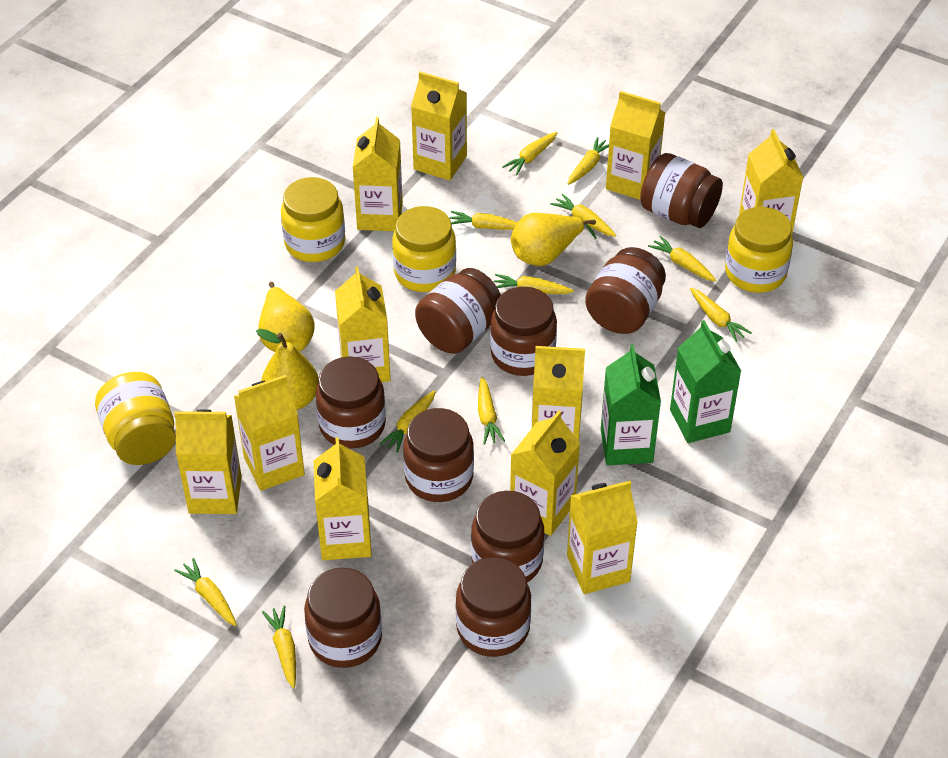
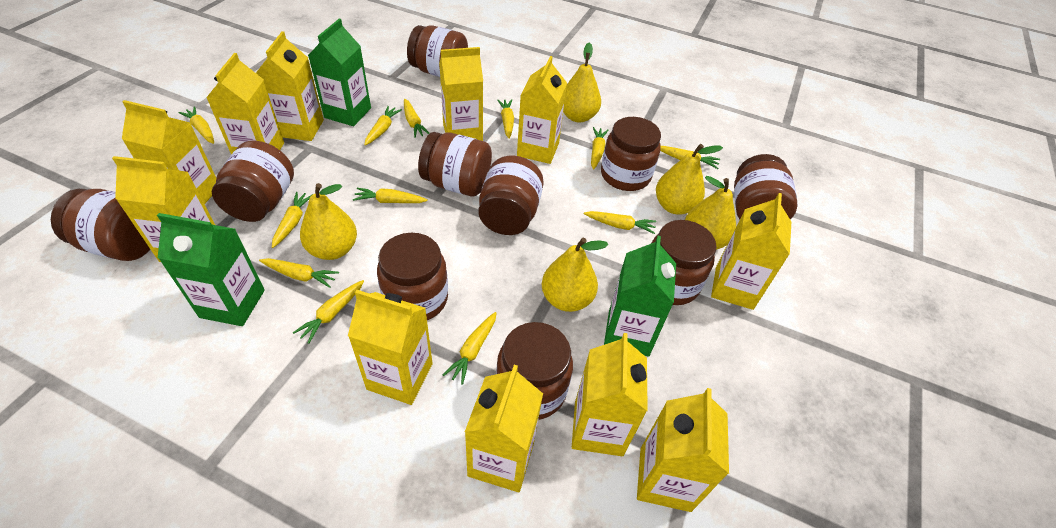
brown jar: [304,568,382,668] [315,356,386,449] [403,408,474,502] [415,268,501,354] [456,557,531,657] [471,491,544,583] [490,287,557,376] [585,247,666,334] [640,153,723,228] = 9 -> [51,189,150,261] [212,141,294,222] [377,233,448,320] [407,25,468,77] [418,132,492,196] [478,156,544,235] [496,322,573,420] [601,117,661,191] [652,220,717,305] [734,154,798,220] = 10
green carton: [601,345,661,465] [670,320,741,443] = 2 -> [157,213,265,326] [308,19,371,126] [604,236,676,356] = 3
yellow carrot: [174,558,237,626] [262,606,296,689] [379,390,436,453] [449,211,518,230] [478,377,505,445] [494,274,574,294] [502,132,557,175] [550,194,616,237] [568,137,609,185] [648,236,716,282] [690,288,752,342] = 11 -> [178,106,214,144] [259,258,339,288] [272,192,313,248] [293,280,364,344] [353,188,428,203] [364,106,402,146] [404,99,430,138] [443,312,496,385] [497,99,514,139] [584,211,656,234] [591,127,608,170] [660,146,720,169] = 12
yellow jar: [95,372,176,465] [281,177,345,262] [392,206,456,292] [725,207,793,293] = 4 -> none = 0
yellow pear: [256,329,319,410] [258,282,315,352] [511,213,596,266] = 3 -> [300,183,357,260] [542,238,608,312] [563,43,601,122] [656,144,723,215] [685,176,736,250] = 5

